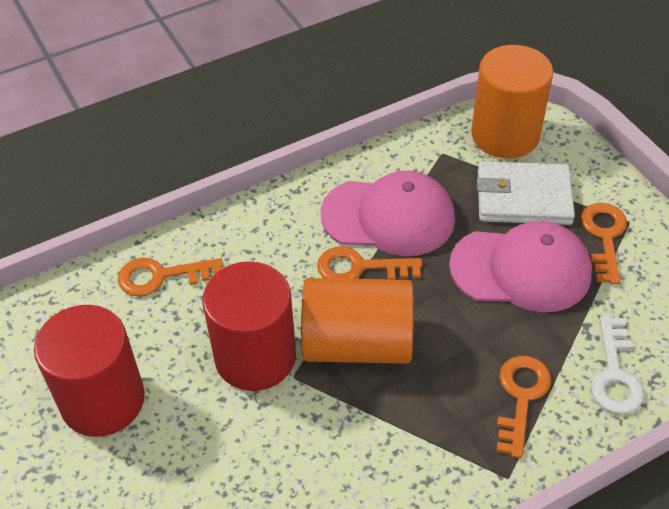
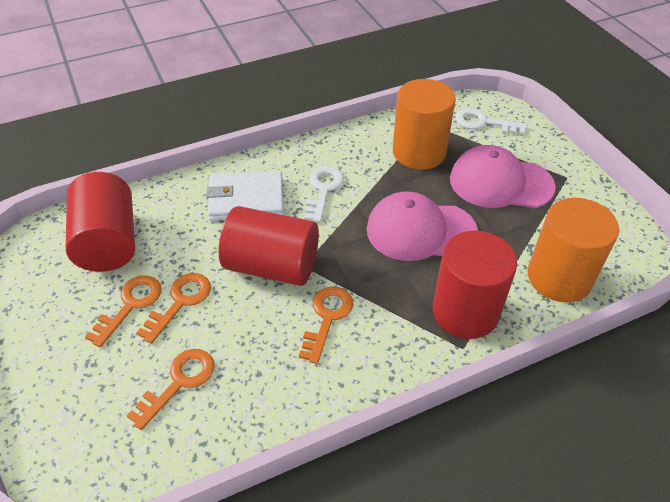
red cylinder: [34,305,145,437] [203,261,296,391] = 2 -> [66,172,135,272] [219,206,319,286] [433,231,517,339] = 3
white key: [591,316,644,414] = 1 -> [304,166,344,223] [456,108,527,135] = 2

